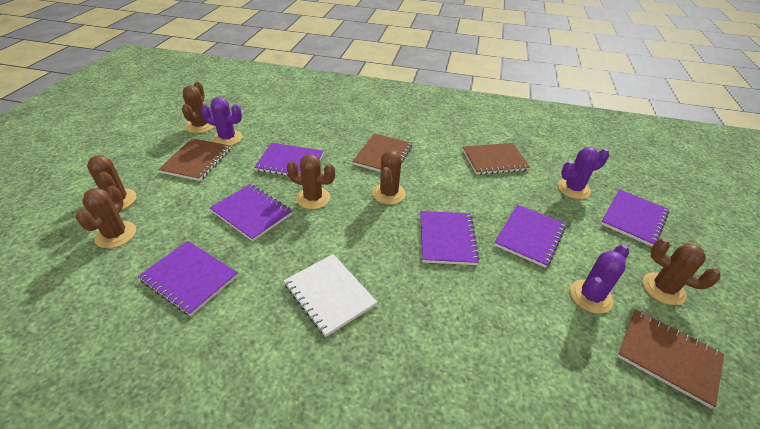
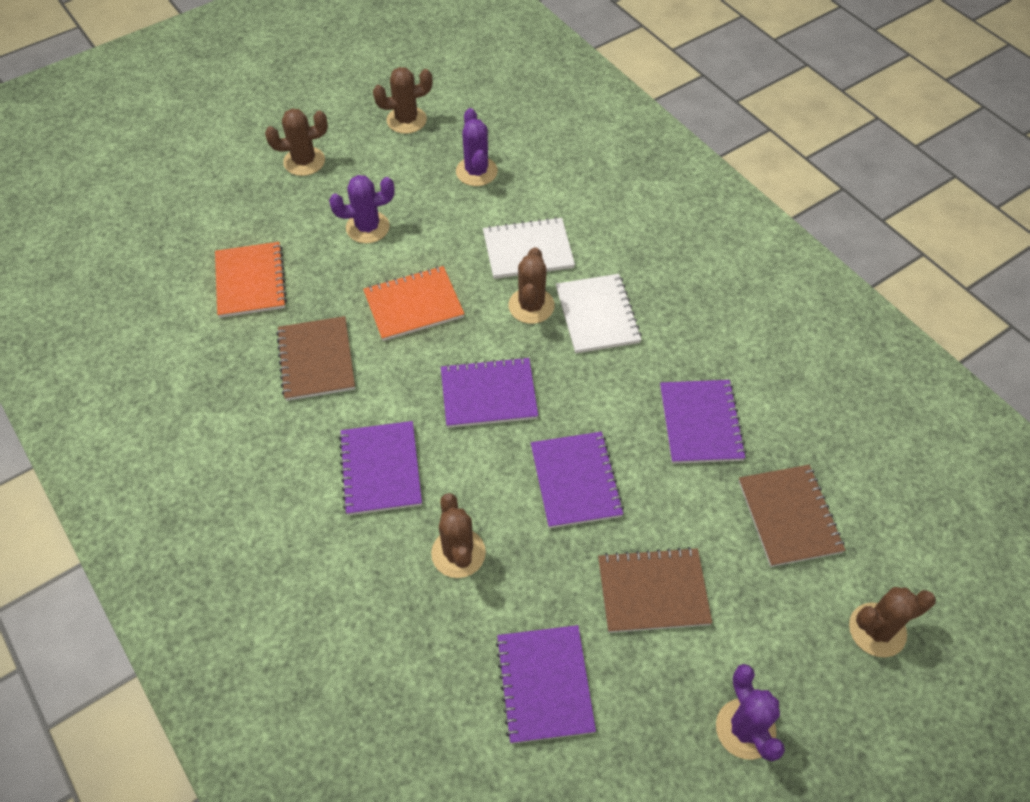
brown cactus: [76,185,136,248] [87,155,137,210] [182,82,214,133] [287,154,335,209] [372,150,406,204] [643,238,721,305] = 6 -> [265,109,328,176] [373,67,432,134] [431,493,486,578] [508,247,555,324] [849,587,936,657] = 5
brown notebook: [158,138,230,181] [352,133,412,172] [463,143,530,175] [617,310,724,409] = 4 -> [276,316,355,401] [598,547,712,633] [739,465,846,567] = 3
orange notebook: none = 0 -> [215,242,287,318] [363,266,464,341] = 2
purple notebook: [138,241,238,316] [210,184,292,241] [254,143,324,176] [420,211,480,265] [494,205,566,268] [601,189,669,247] = 6 -> [339,421,422,515] [441,357,538,428] [495,625,596,744] [531,432,624,528] [660,380,746,464] = 5
white notebook: [284,254,377,337] = 1 -> [483,217,575,279] [556,274,642,353] = 2

